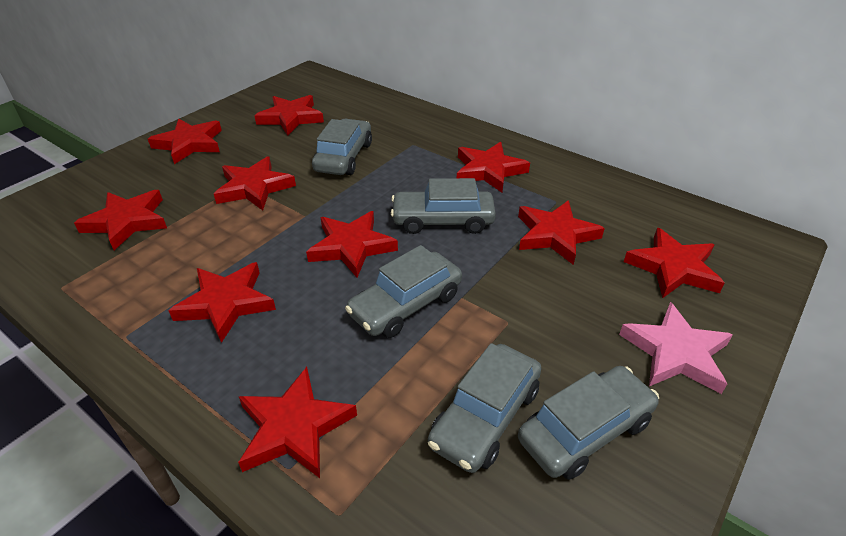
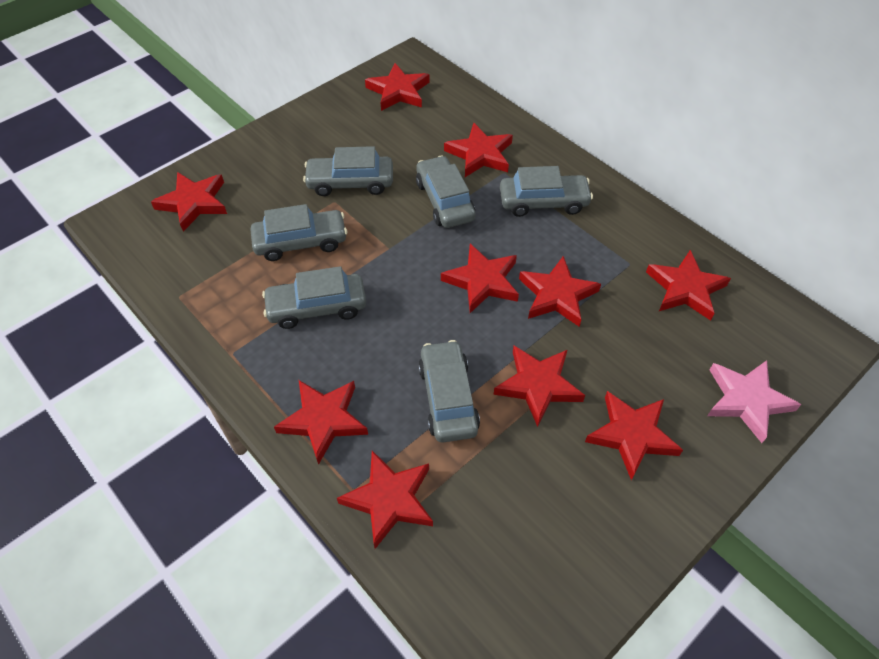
grey car: [312,119,372,175] [345,245,462,338] [391,178,496,234] [428,343,542,473] [518,366,659,480] = 5 -> [251,204,347,261] [262,266,366,329] [303,146,393,196] [416,156,475,228] [418,340,480,442] [500,166,593,217] = 6

